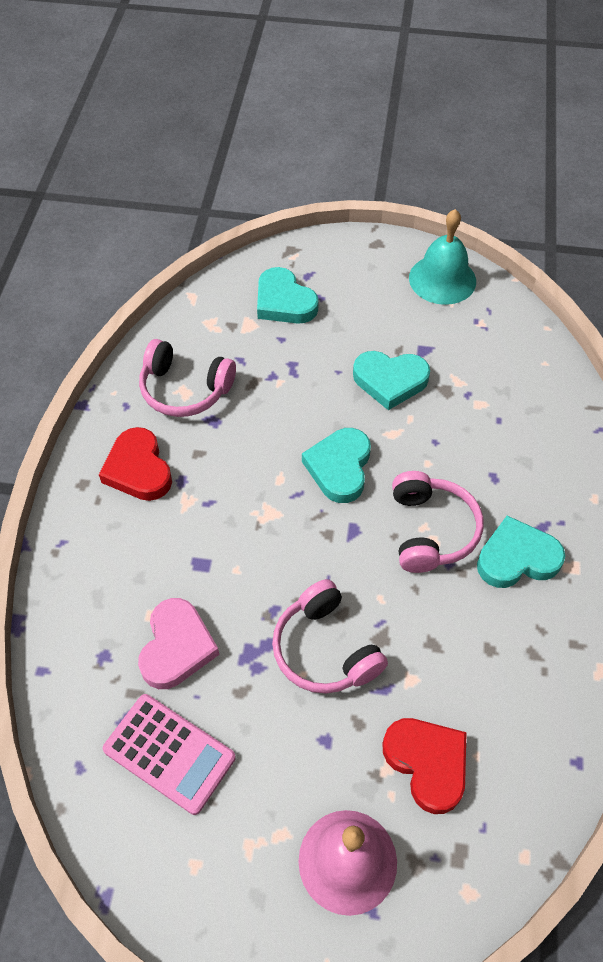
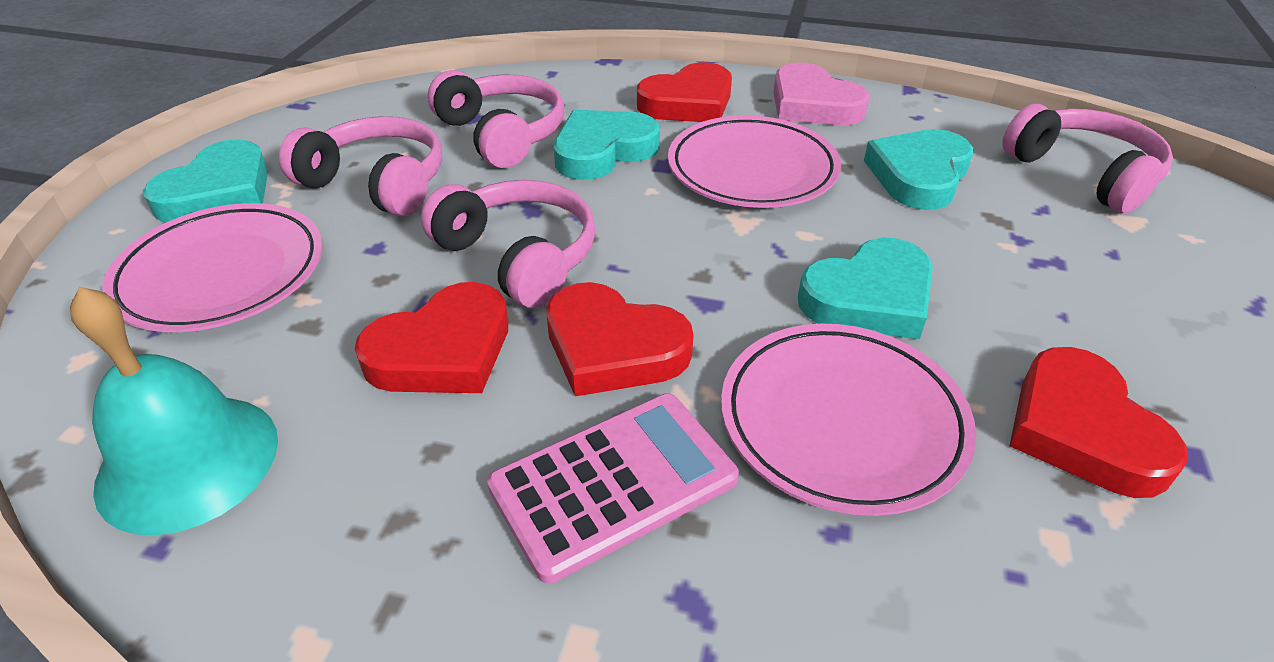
pink bell: [298,810,397,916] = 1 -> none = 0
pink headphones: [139,339,236,417] [272,579,388,694] [392,471,483,573] = 3 -> [279,116,442,217] [421,180,595,308] [428,70,564,168] [1002,104,1173,213] = 4
pink plate: none = 0 -> [102,203,323,332] [668,115,841,208] [721,324,976,516] = 3
red heart: [99,427,172,501] [383,718,467,814] = 2 -> [355,282,508,393] [546,282,693,397] [637,62,732,122] [1009,347,1188,498] = 4

